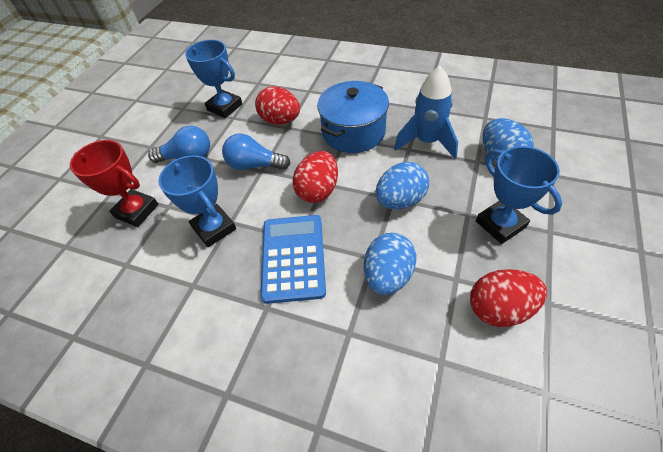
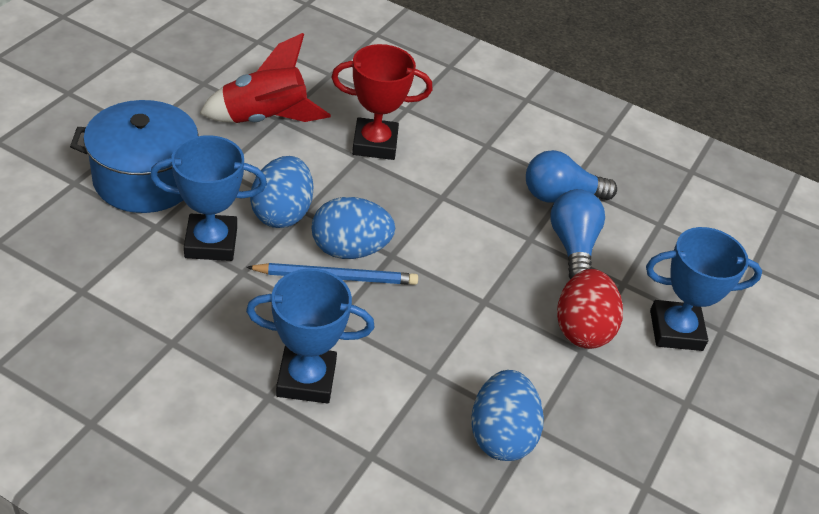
blue calculator: [261,215,326,304] = 1 -> none = 0
blue pencil: none = 0 -> [246,263,418,285] = 1
blue rocket: [394,66,458,159] = 1 -> none = 0
red egg: [255,86,300,124] [293,151,338,203] [470,269,547,327] = 3 -> [557,269,623,349] = 1
red rocket: none = 0 -> [199,33,331,123] = 1

